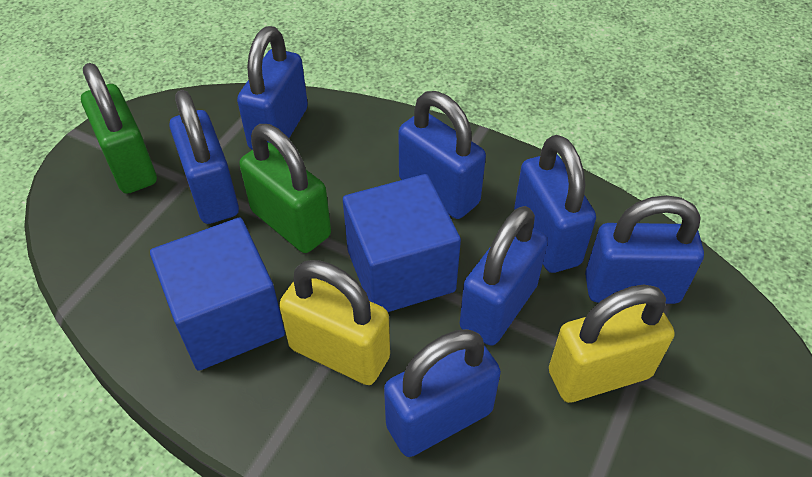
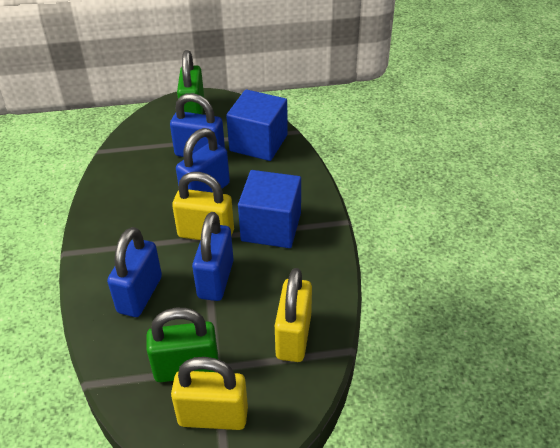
blue padlock: [169,90,239,224] [237,26,308,150] [384,329,501,457] [398,91,486,219] [460,206,548,346] [514,135,596,273] [585,195,704,304] = 7 -> [107,227,162,317] [170,93,225,157] [176,128,230,192] [192,212,234,301] = 4
yellow padlock: [279,260,390,385] [549,284,675,403] = 2 -> [171,357,248,430] [172,172,234,240] [275,268,312,362] = 3

